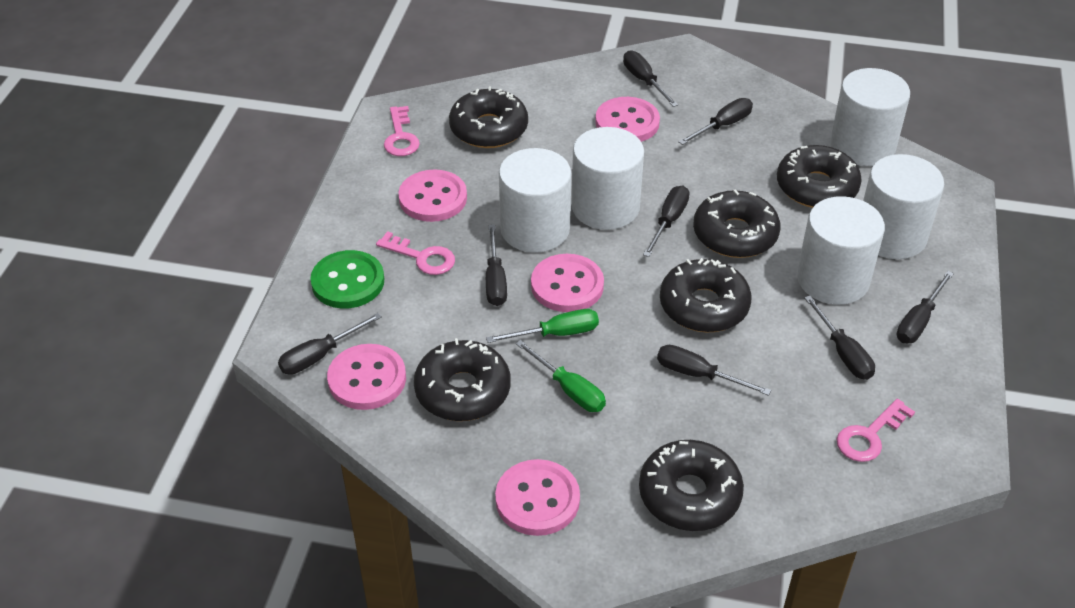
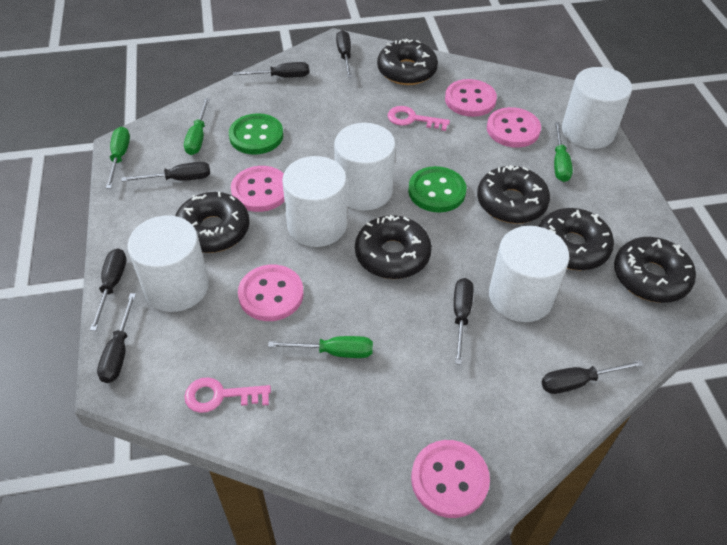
black screwdriver: [278,313,382,375] [486,225,507,306] [623,50,678,107] [643,186,690,257] [657,345,771,396] [678,98,753,145] [804,296,875,380] [896,271,954,343] = 8 -> [90,248,127,331] [97,293,136,383] [122,162,210,182] [233,62,309,78] [336,30,352,78] [454,278,473,365] [541,360,644,394] = 7
green button: [310,250,384,309] = 1 -> [229,113,283,155] [408,166,466,213] = 2
green screwdriver: [486,309,599,343] [516,340,606,412] = 2 -> [106,127,130,189] [184,98,210,155] [268,336,373,358] [554,122,573,182] = 4
pink key: [376,231,455,275] [384,106,420,156] [837,399,915,462] = 3 -> [184,377,271,413] [388,106,450,131] = 2

